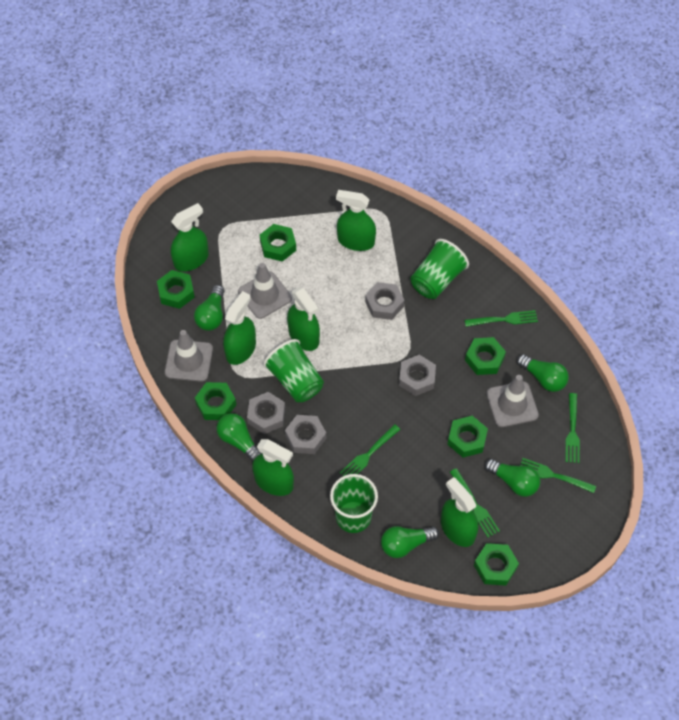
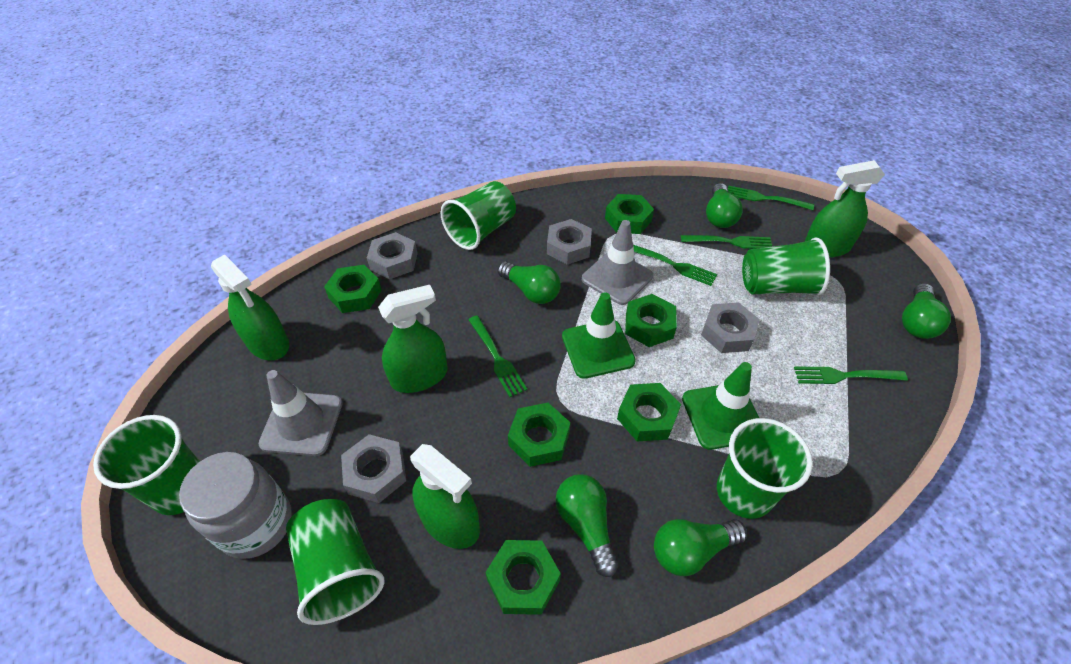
green cup: [263,339,324,402] [330,474,378,533] [411,239,469,299] = 3 -> [93,415,200,515] [286,499,384,625] [441,181,516,250] [717,418,813,519] [742,237,830,296] = 5
green spray bottle: [171,203,209,272] [223,291,256,365] [252,439,294,496] [287,287,320,351] [336,190,376,251] [441,477,478,547] = 6 -> [211,254,289,360] [378,285,448,393] [410,444,480,549] [804,160,885,258] = 4
green traffic cone: none = 0 -> [562,292,636,379] [682,362,759,450] = 2
grey jar: none = 0 -> [179,452,292,559] = 1
grey traffic cone: [165,330,213,382] [238,263,292,319] [486,375,539,427] = 3 -> [259,370,342,456] [582,220,653,305] = 2

